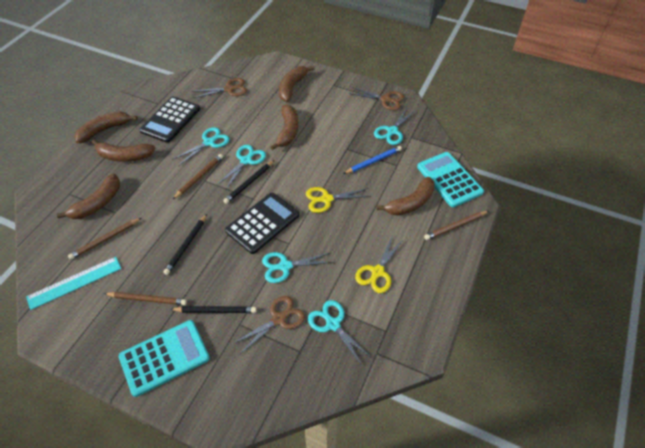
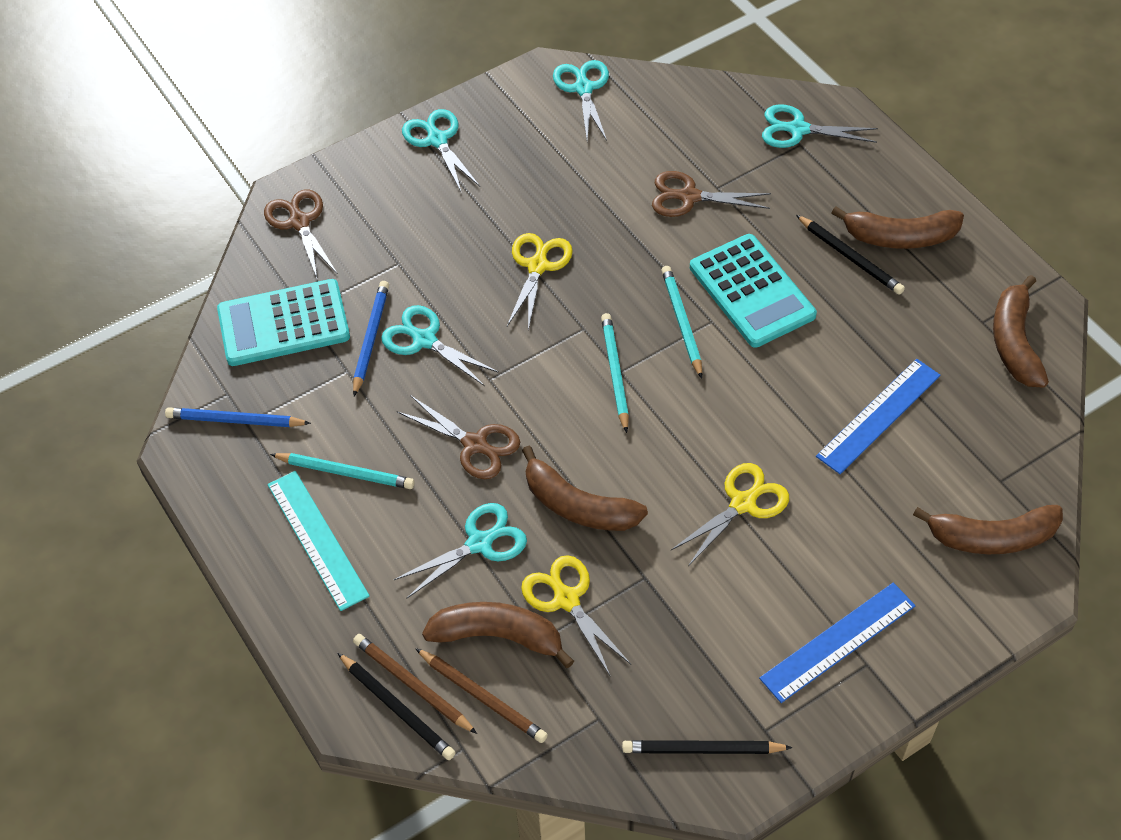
black calculator: [139,96,200,143] [225,193,299,254] = 2 -> none = 0
blue pencil: [343,146,402,174] = 1 -> [165,407,311,427] [353,281,389,396] = 2
blue ruler: none = 0 -> [759,583,916,703] [816,359,941,474] = 2
brown banana: [57,174,120,219] [74,111,138,143] [92,139,155,162] [270,105,298,150] [279,66,314,102] [376,177,435,216] = 6 -> [422,602,574,668] [522,446,648,531] [832,207,964,249] [913,505,1063,554] [993,275,1049,388] = 5
brown pencil: [68,218,141,260] [104,292,187,305] [173,154,223,199] [424,211,489,240] = 4 -> [353,634,477,734] [415,648,548,743] = 2
turquoise pencil: none = 0 -> [270,453,415,489] [601,313,629,433] [661,266,702,379] = 3
yellow scissors: [306,187,371,213] [355,235,404,293] = 2 -> [507,233,573,330] [521,555,631,675] [671,463,789,566] = 3

